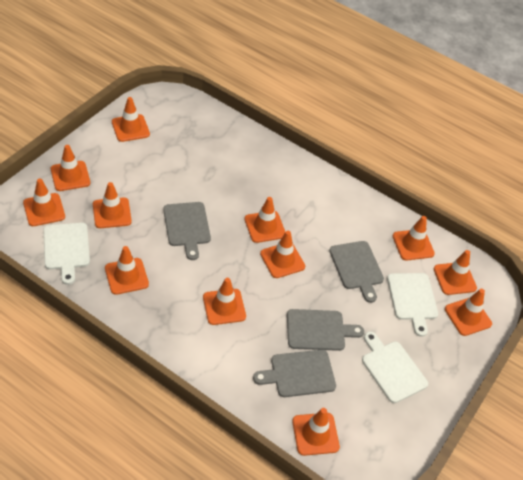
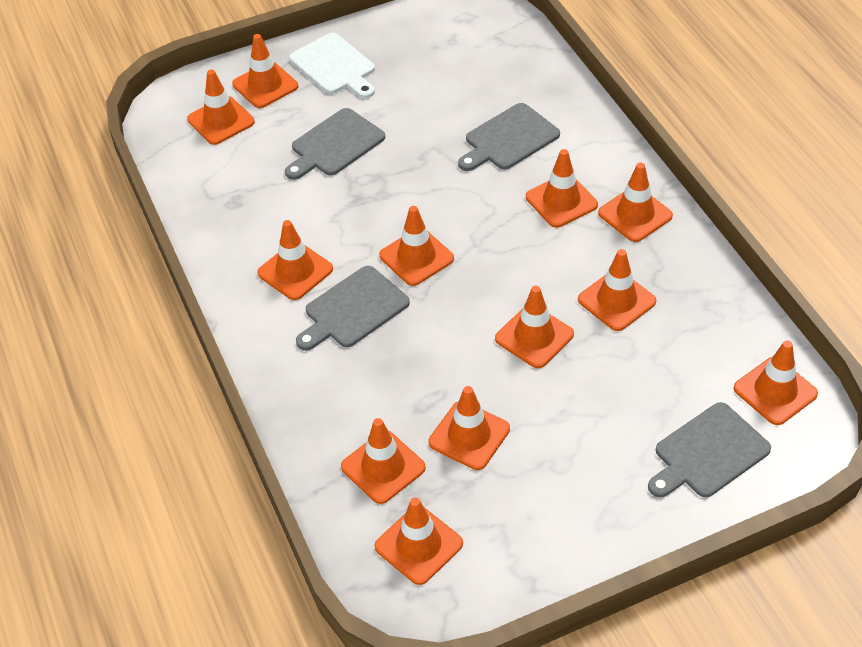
white cutting board: [43,223,90,285] [362,331,428,403] [387,273,438,337] = 3 -> [289,33,375,99] = 1

